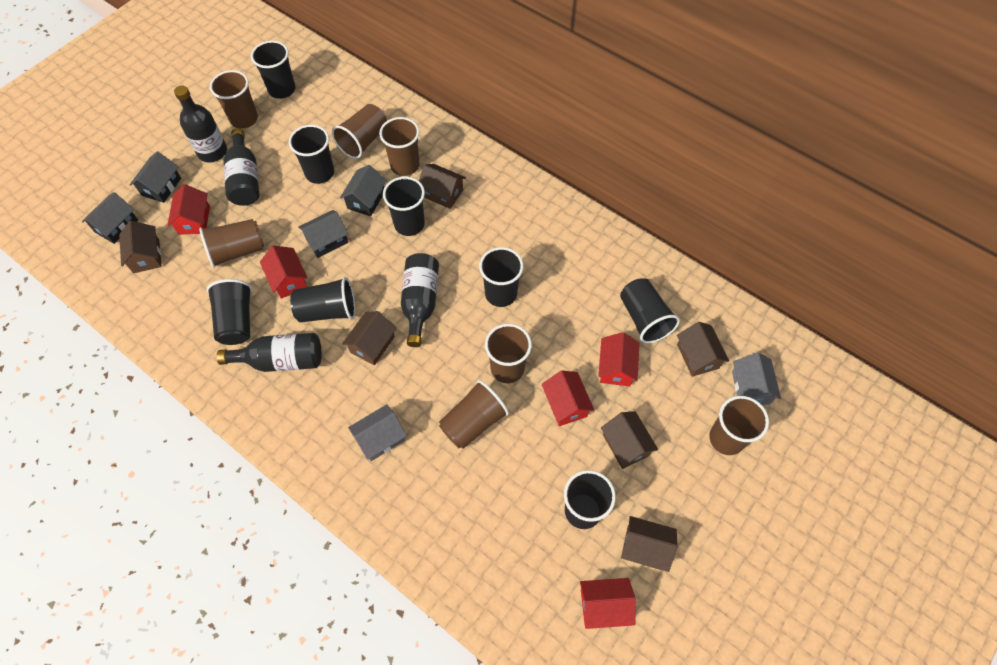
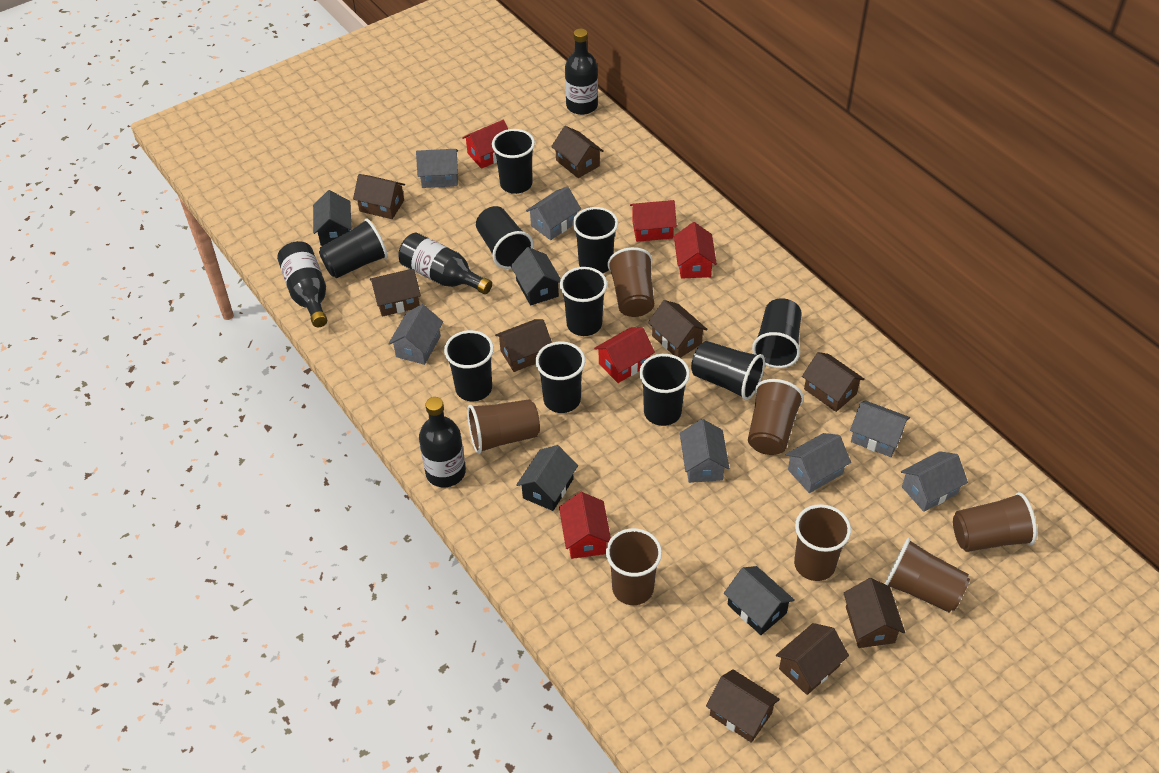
black cup: [207,279,252,345] [251,41,296,99] [289,125,334,184] [290,277,355,322] [383,177,425,236] [479,247,523,307] [564,470,616,529] [620,278,680,343] = 8 -> [319,218,388,278] [444,330,494,401] [476,206,534,269] [492,129,535,194] [536,341,585,413] [560,267,607,336] [573,207,618,273] [639,354,690,426] [691,341,765,400] [752,298,802,368] = 10
brown house: [119,221,162,273] [342,311,397,365] [419,164,466,209] [601,411,658,469] [621,516,678,572] [677,322,729,377] = 6 -> [353,174,405,219] [370,269,421,317] [495,319,552,372] [551,126,604,178] [648,300,708,358] [706,669,780,743] [776,623,849,695] [802,352,865,412] [844,578,905,648] = 9
grey house: [348,404,407,461] [732,352,781,405] = 2 -> [388,304,443,365] [416,149,458,188] [526,186,581,240] [680,419,729,483] [785,433,851,493] [850,400,910,457] [901,451,968,512] = 7

